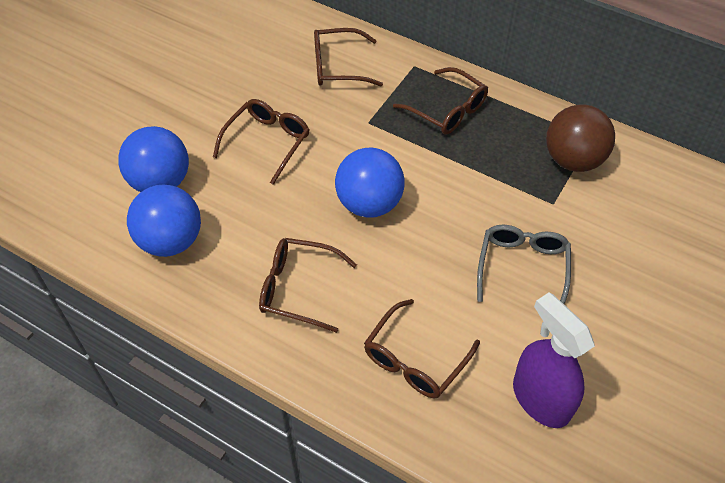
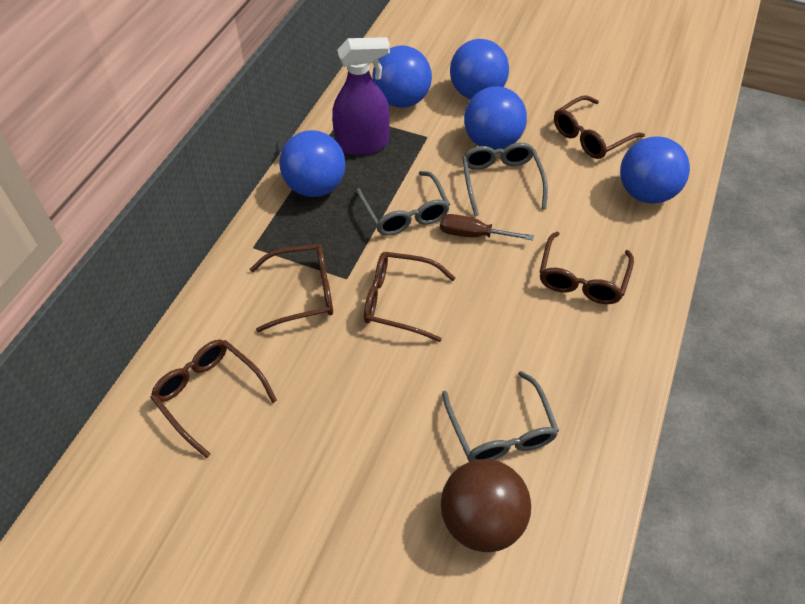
blue ball: [118,126,189,192] [127,185,201,257] [335,148,405,218] = 3 -> [279,130,346,197] [372,46,432,108] [450,39,509,99] [464,86,527,150] [620,136,690,204] = 5
brown screwdriver: none = 0 -> [440,214,534,240] = 1
grey glasses: [477,225,571,304] = 1 -> [356,171,450,235] [442,371,559,462] [462,143,548,216] = 3

